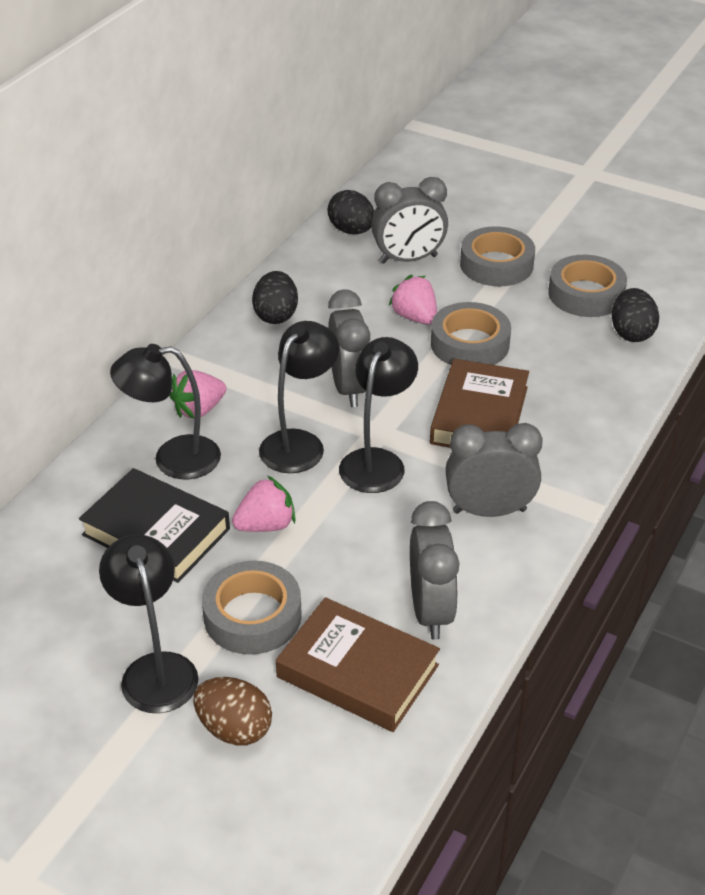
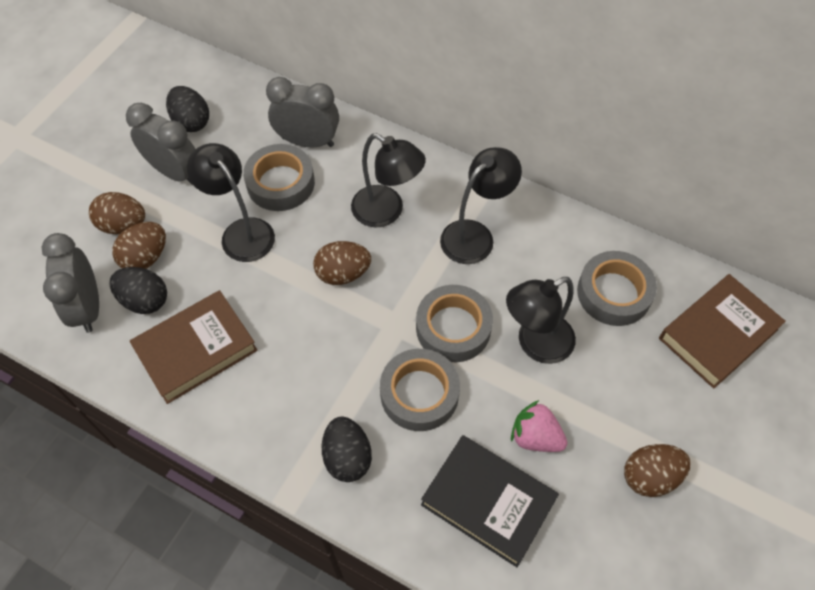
brown egg: [194,677,272,746] = 1 -> [89,192,145,234] [112,222,166,269] [313,241,371,285] [624,444,691,497] = 4
grey clock: [328,289,370,407] [371,177,448,264] [410,501,459,640] [445,423,543,517] = 4 -> [42,233,99,333] [126,103,195,185] [266,77,339,148] = 3
pink strawberry: [170,370,226,419] [232,475,296,532] [388,275,437,325] = 3 -> [511,400,568,452] = 1

